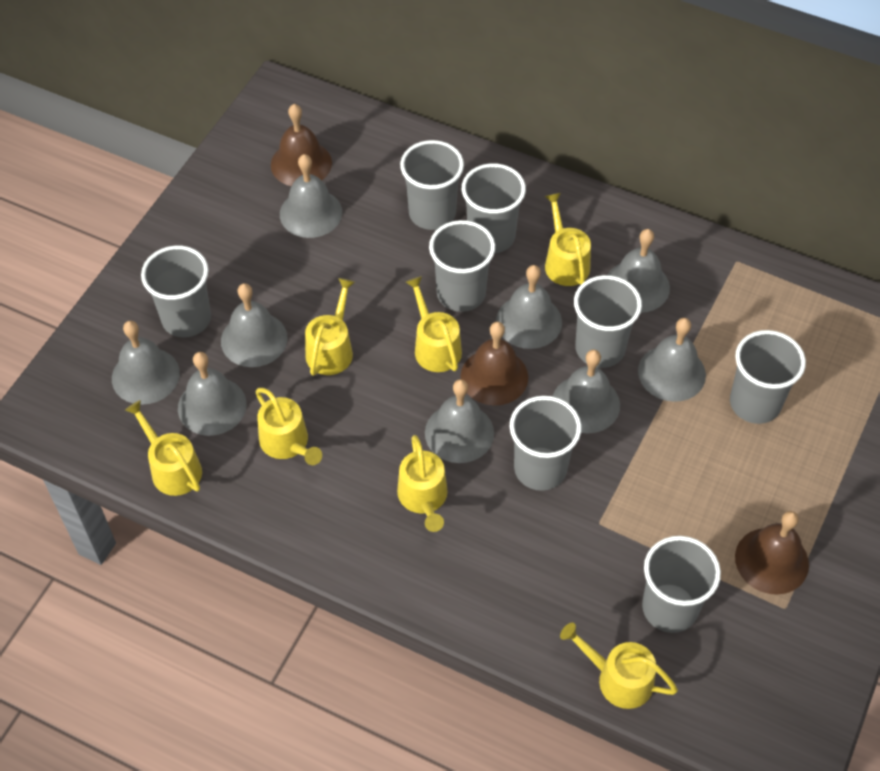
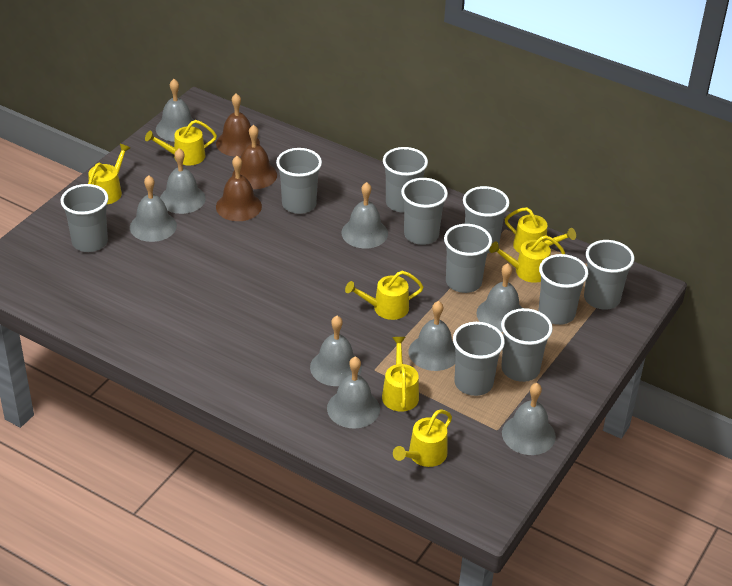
grey cup: [141,246,211,337] [400,140,464,230] [429,220,495,312] [462,163,526,253] [510,396,582,491] [574,275,642,368] [642,536,721,633] [730,330,806,424] = 8 -> [61,184,108,252] [276,148,322,214] [383,147,428,213] [401,178,448,245] [444,224,492,293] [453,322,505,396] [463,186,510,253] [501,308,553,382] [539,254,588,325] [584,240,634,310] = 10

